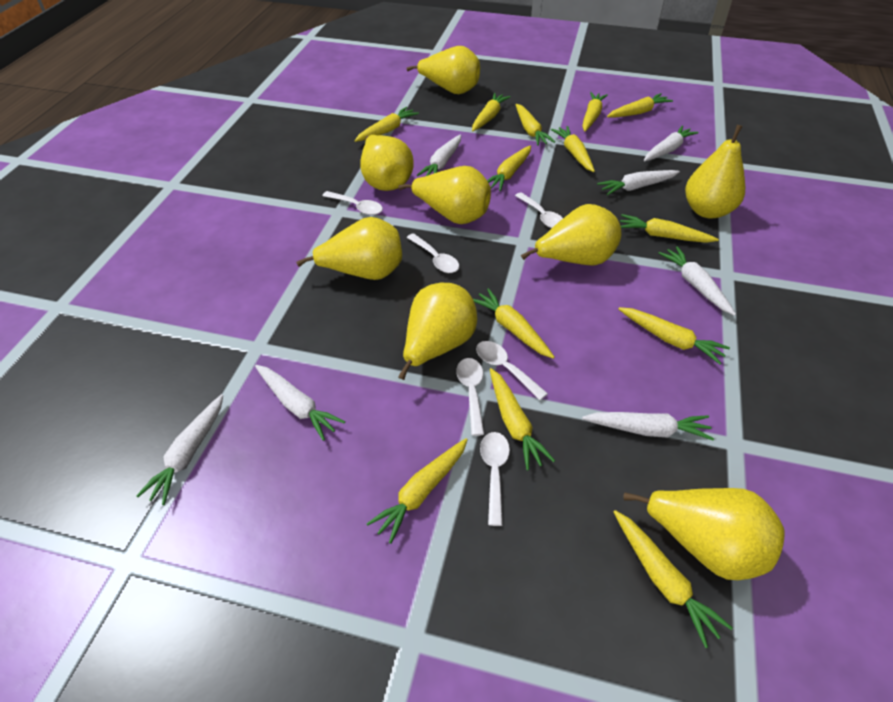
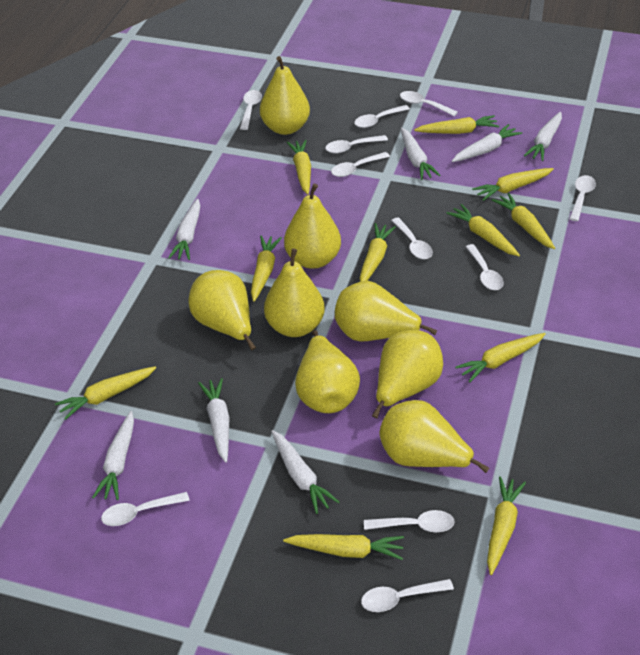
white spoon: [322,191,383,215] [407,233,459,273] [456,358,484,436] [476,341,548,400] [480,432,510,526] [515,192,563,228] = 6 -> [101,492,190,526] [240,90,262,130] [325,135,388,153] [331,152,390,177] [354,105,410,128] [361,579,454,612] [364,510,455,532] [391,217,433,259] [400,91,458,116] [466,244,504,290] [569,175,596,221] = 11
yellow carrot: [355,107,419,142] [366,438,468,544] [472,93,511,131] [473,288,555,359] [487,145,531,191] [490,368,555,471] [516,104,555,146] [551,126,595,172] [582,92,608,132] [607,93,673,118] [614,510,733,648] [618,307,730,365] [620,214,719,243] = 13 -> [55,366,156,420] [251,235,282,302] [283,534,404,560] [287,140,311,195] [359,223,396,282] [414,115,499,134] [446,204,520,256] [455,333,546,382] [472,168,554,201] [487,476,526,575] [492,193,555,249] = 11

